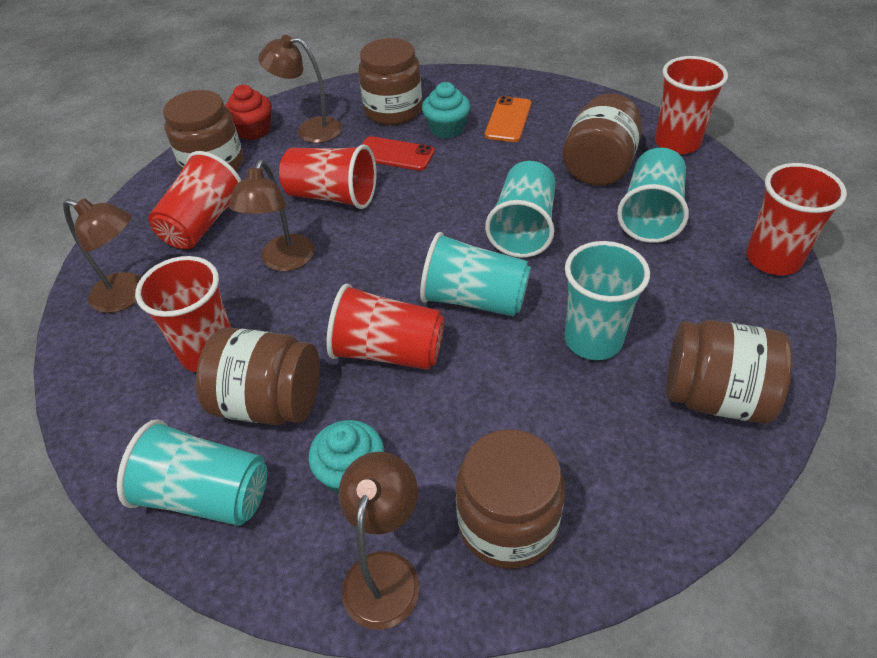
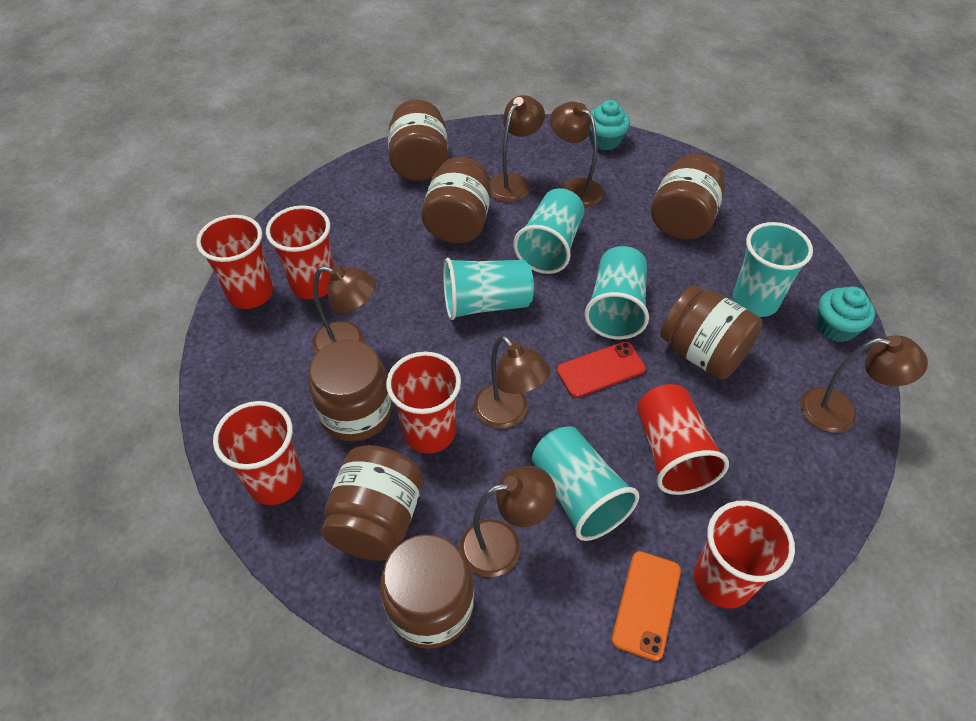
brown jar: [163,90,243,171] [196,327,320,425] [358,38,422,125] [456,429,565,569] [563,93,642,186] [666,320,793,424] = 6 -> [309,340,392,441] [321,445,424,561] [380,534,474,649] [388,100,448,181] [421,157,491,243] [651,154,725,240] [660,285,763,379] = 7
brown lamp: [63,198,141,313] [229,160,315,271] [258,35,342,143] [338,452,420,630] = 4 -> [313,265,376,354] [460,466,556,577] [474,335,551,429] [490,95,545,202] [550,102,604,207] [800,335,928,433] = 6
red cupcake: [225,85,272,140] = 1 -> none = 0

